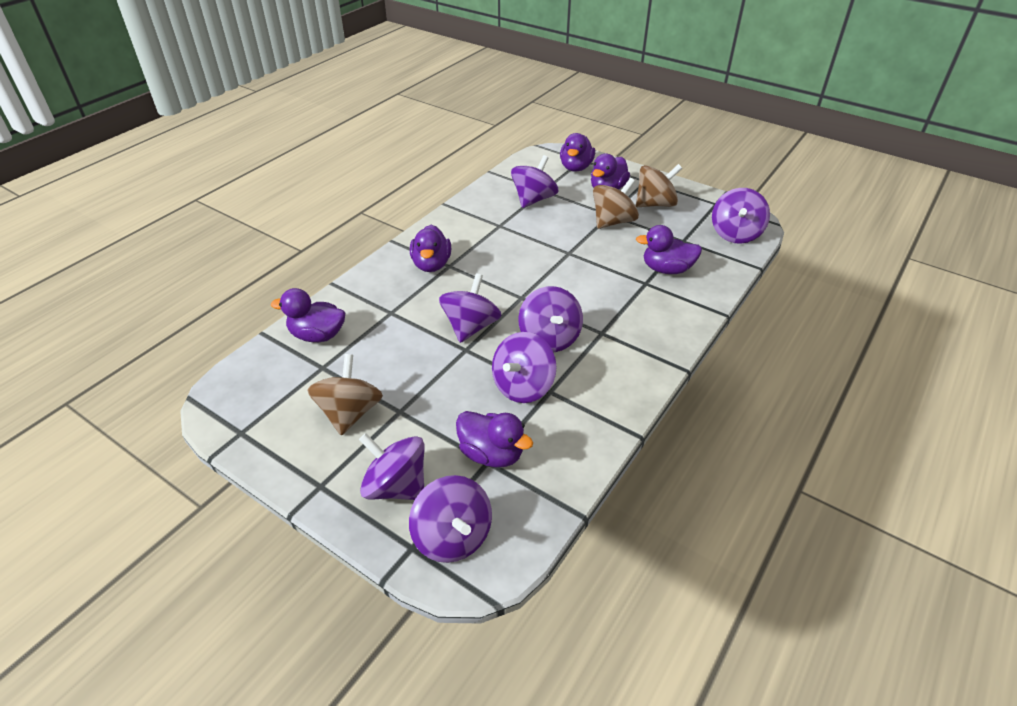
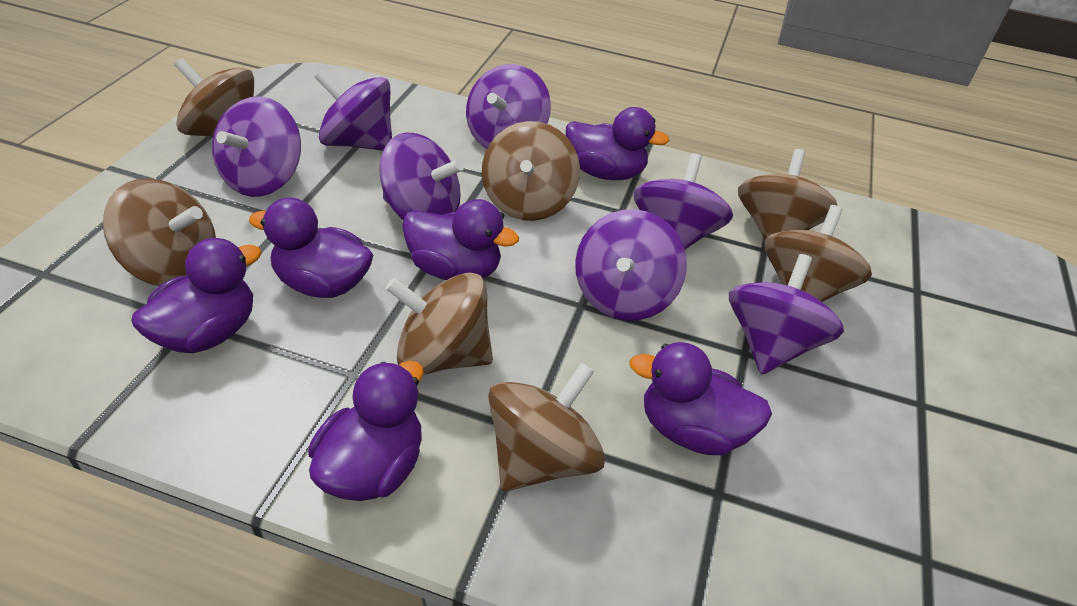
brown spinning top: [307,354,383,436] [593,178,639,229] [636,164,682,207] = 3 -> [103,178,216,286] [174,58,254,137] [386,273,493,375] [482,121,580,221] [488,362,605,491] [738,149,838,240] [764,205,872,302] = 7

